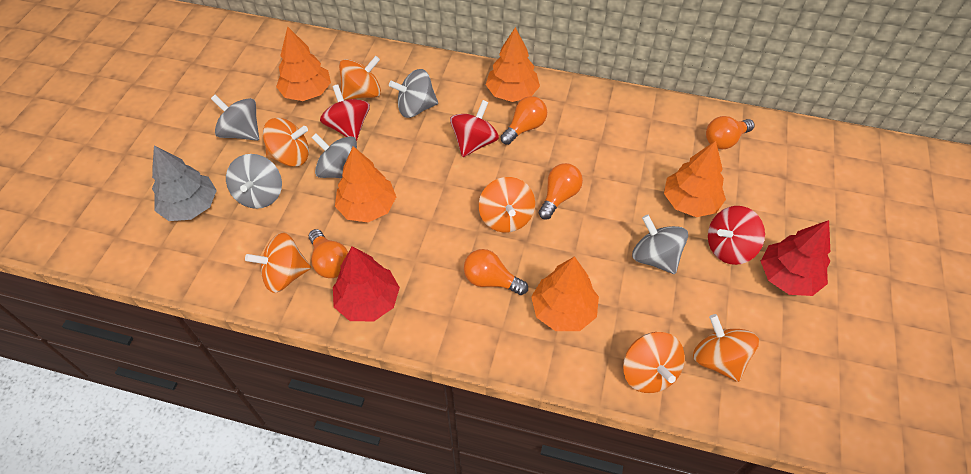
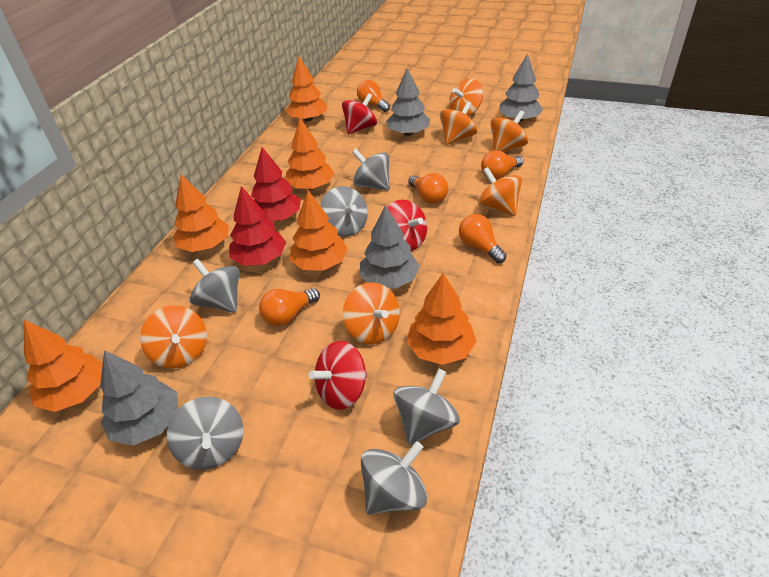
grey spinning top: [211,95,259,141] [226,154,282,209] [311,133,357,178] [389,69,438,118] [632,215,688,274] = 5 -> [167,397,243,470] [190,259,240,313] [320,186,368,237] [352,149,390,191] [361,441,427,515] [393,369,460,445] = 6
grey tree: [152,145,217,221] = 1 -> [100,350,178,446] [360,205,420,289] [386,68,430,136] [499,53,543,122] = 4
orange tree: [276,26,331,101] [335,146,396,222] [486,27,540,102] [531,256,599,331] [664,141,726,217] = 5 -> [24,320,103,412] [173,174,229,252] [285,118,335,190] [286,57,327,121] [290,190,348,271] [406,273,477,365] = 6

